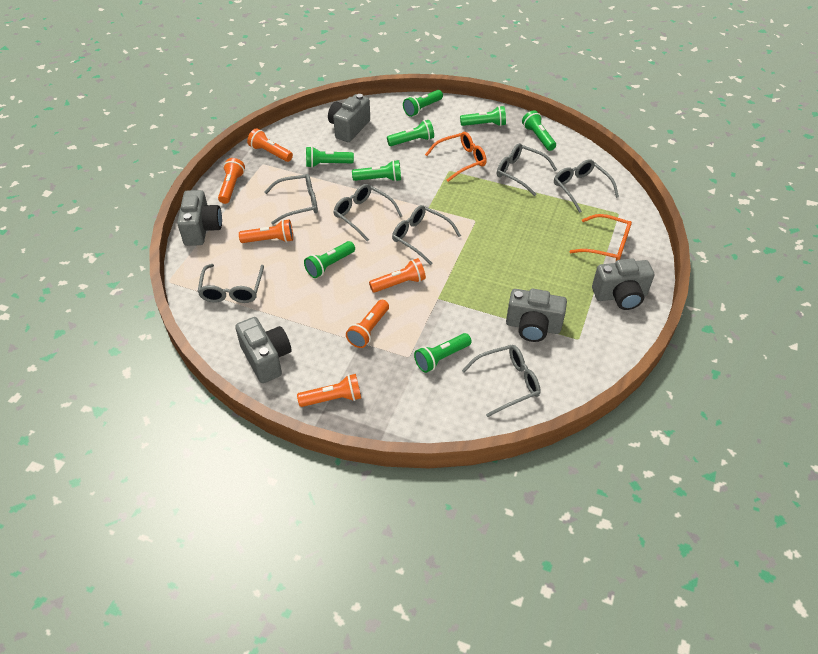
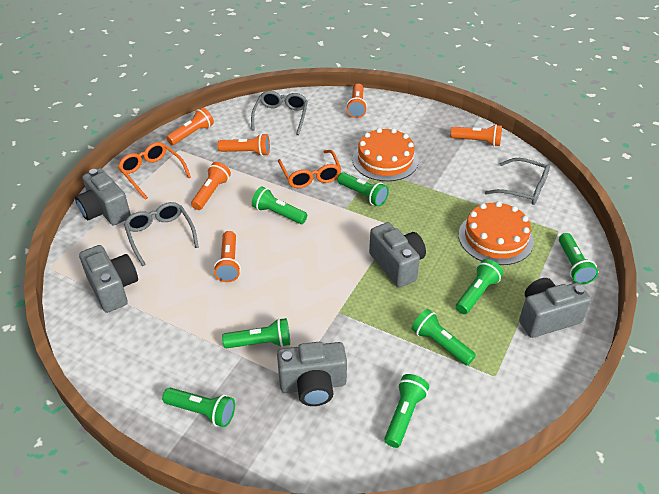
grey glasses: [197,264,264,303] [265,174,318,225] [333,184,402,242] [392,205,461,265] [462,345,541,417] [497,143,557,196] [554,159,619,213] = 7 -> [124,202,199,266] [251,91,308,135] [485,158,550,205] = 3
orange cake: none = 0 -> [352,128,419,181] [458,201,534,265] = 2

